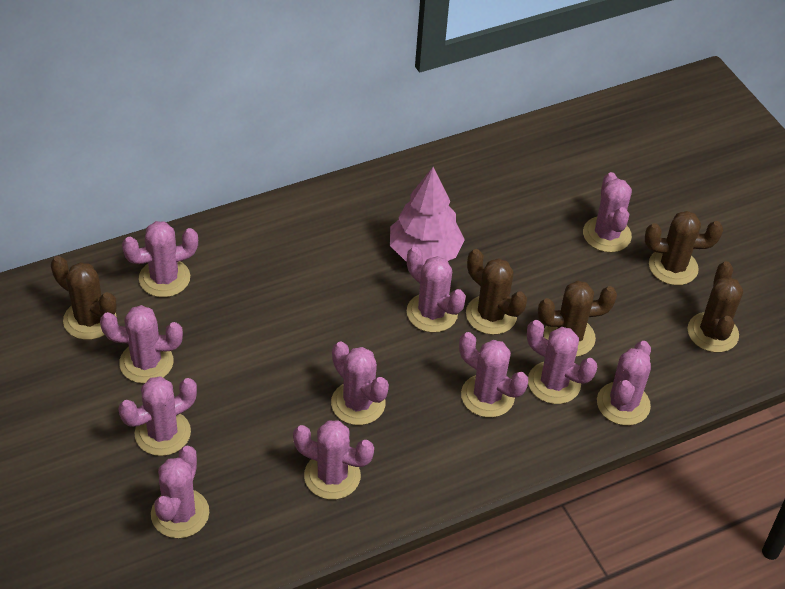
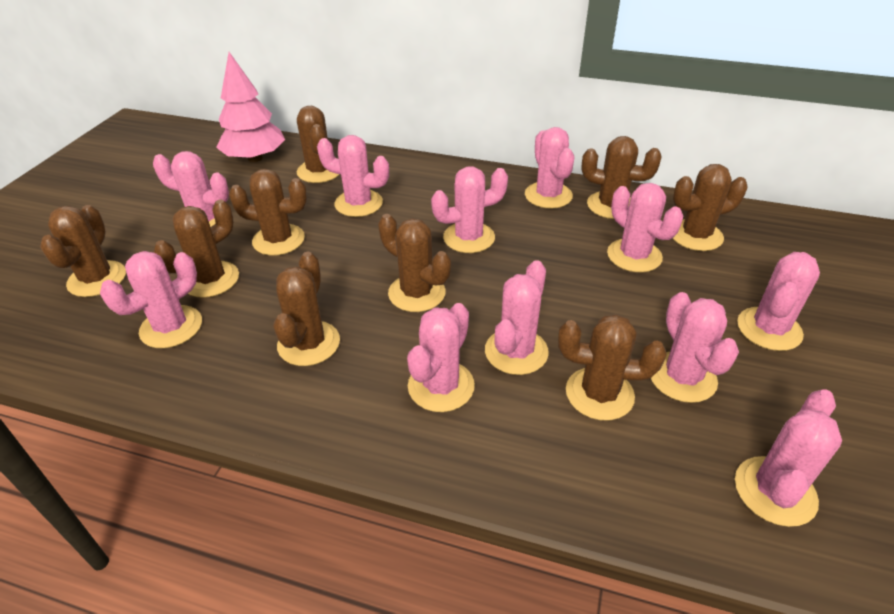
brown cactus: [51,256,117,340] [466,249,527,335] [538,281,617,357] [645,211,723,285] [688,261,743,352] = 5 -> [40,205,126,297] [154,200,239,298] [229,169,307,256] [273,251,340,366] [297,106,340,183] [378,214,451,312] [558,314,666,421] [581,136,662,219] [672,164,747,251] = 9

